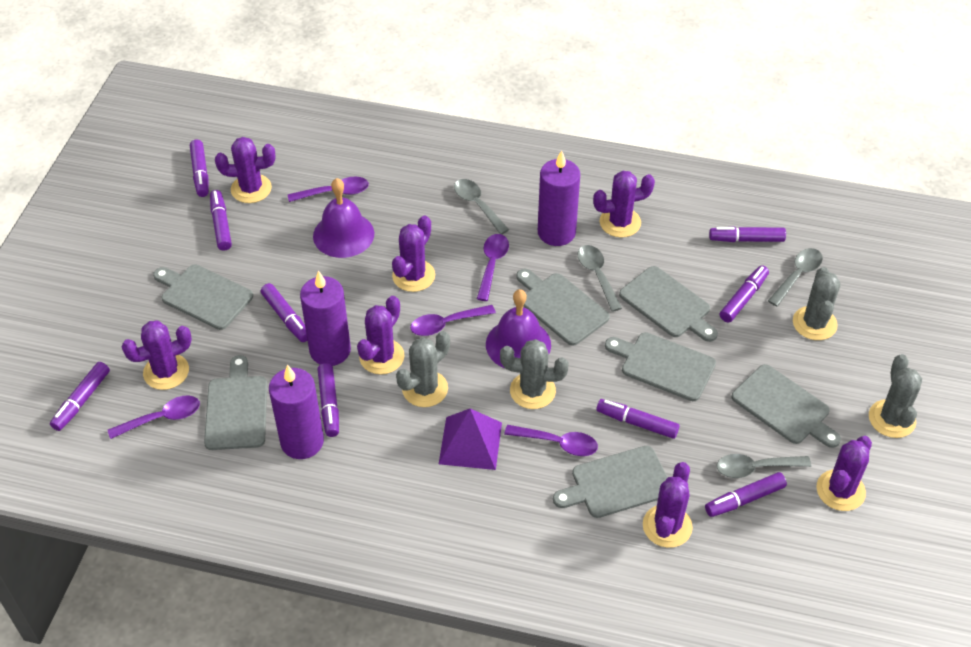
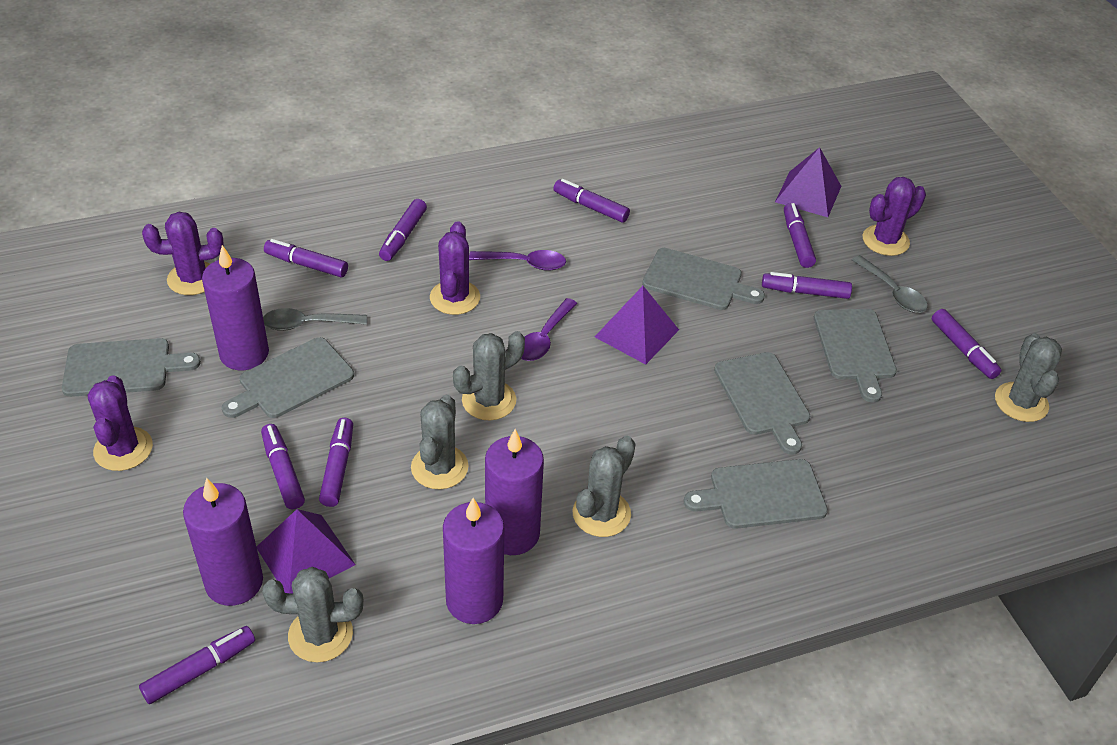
grey cactus: [396,331,450,407] [500,339,569,409] [793,267,841,340] [869,354,922,438] = 4 -> [262,567,363,662] [411,395,469,489] [453,331,525,420] [573,436,636,537] [995,333,1062,422] = 5
grey cutting board: [153,264,253,330] [204,355,267,450] [516,269,610,346] [553,446,668,518] [605,332,716,401] [619,266,718,342] [732,364,841,448] = 7 -> [62,338,201,397] [222,337,354,418] [642,248,765,310] [684,459,828,529] [714,352,810,455] [814,309,897,402] = 6
grey spoon: [454,179,509,234] [578,245,622,312] [717,454,811,478] [768,248,823,307] = 4 -> [263,308,367,331] [852,255,928,313] = 2
purple bell: [313,178,374,258] [486,289,551,368] = 2 -> none = 0
purple cactus: [121,321,192,390] [215,137,275,203] [357,296,405,374] [392,216,435,292] [593,171,655,238] [643,462,693,548] [816,436,872,511] = 7 -> [88,375,153,471] [142,212,224,295] [430,221,480,315] [863,177,926,256] = 4
purple candle: [269,364,324,459] [300,270,351,366] [538,150,580,246] = 3 -> [183,477,263,606] [202,245,269,370] [443,498,504,624] [485,429,544,555] = 4
purple pyramid: [439,409,502,470] = 1 -> [257,509,356,594] [595,286,679,365] [775,147,841,217] = 3
purple spoon: [108,396,200,439] [288,177,369,202] [410,305,496,336] [477,234,509,301] [504,425,598,456] = 5 -> [469,250,566,271] [521,298,577,361] = 2

